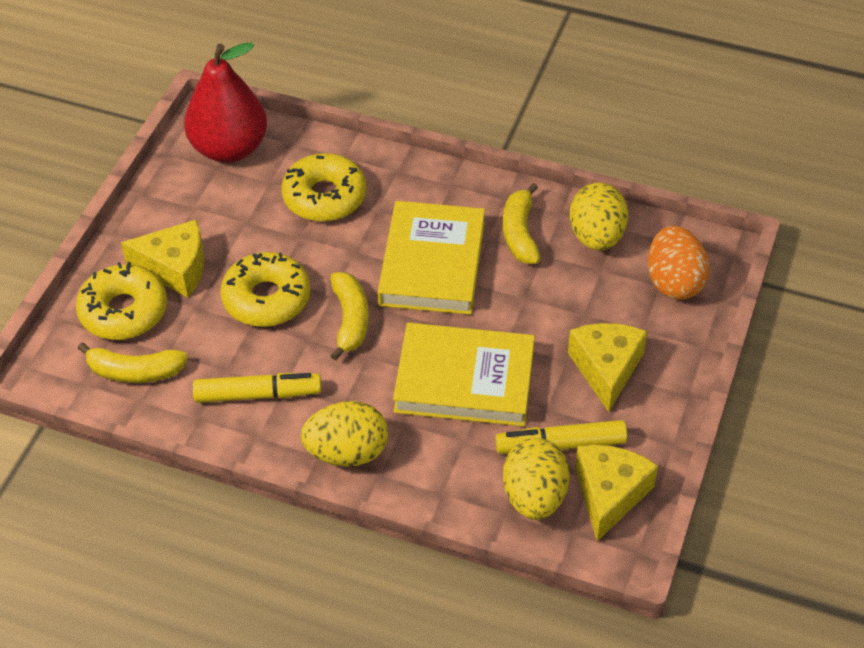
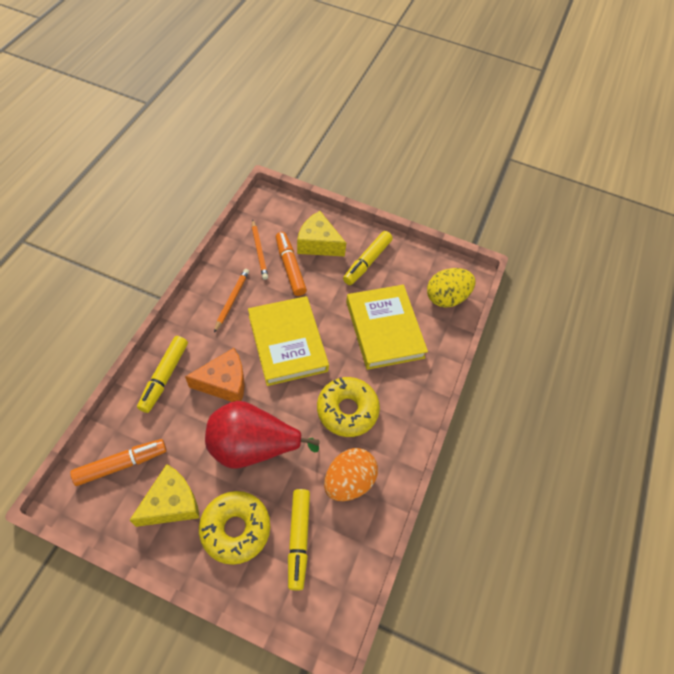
orange cheese: none = 0 -> [185,348,245,402] = 1
orange marker: none = 0 -> [70,439,167,486] [276,232,307,296] = 2
orange pencil: none = 0 -> [214,269,249,333] [252,219,268,280] = 2
yellow banana: [77,343,188,383] [330,272,369,361] [503,183,540,264] = 3 -> none = 0
yellow cheese: [121,219,204,297] [568,323,648,412] [575,445,658,541] = 3 -> [129,464,200,527] [297,211,346,257] = 2
yellow donut: [76,262,167,340] [220,252,311,327] [281,153,367,222] = 3 -> [199,491,270,565] [317,377,380,437] = 2
yellow egg: [300,401,388,467] [503,438,570,520] [570,182,628,250] = 3 -> [427,268,475,307] = 1
yellow marker: [193,373,321,403] [496,420,627,454] = 2 -> [137,336,188,413] [288,489,310,591] [343,231,393,285] = 3

